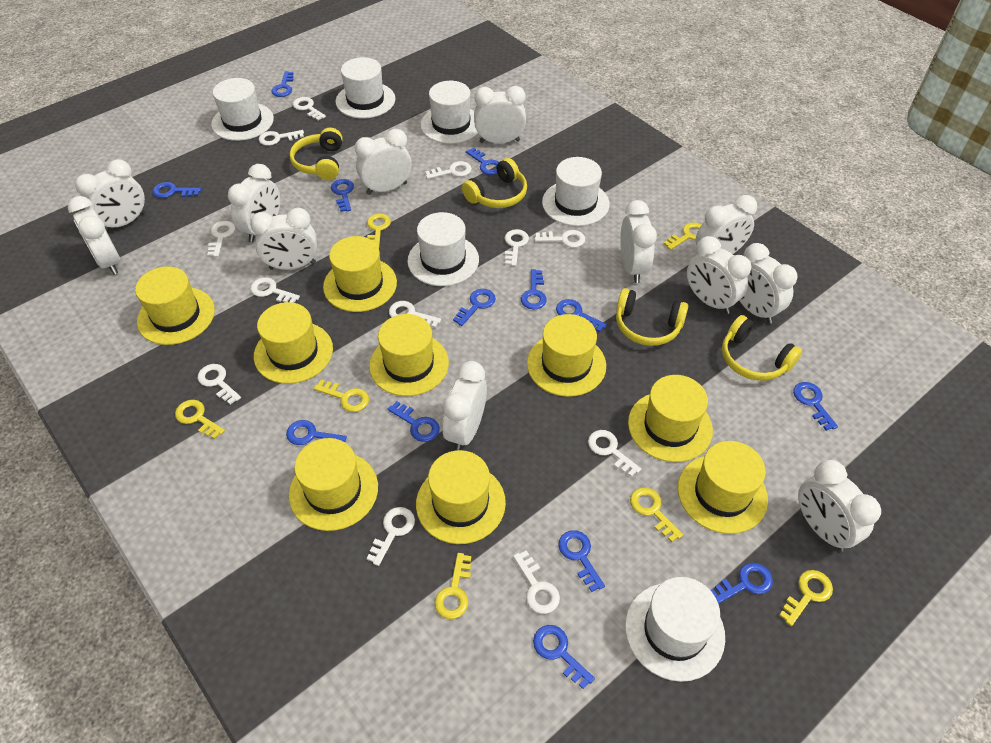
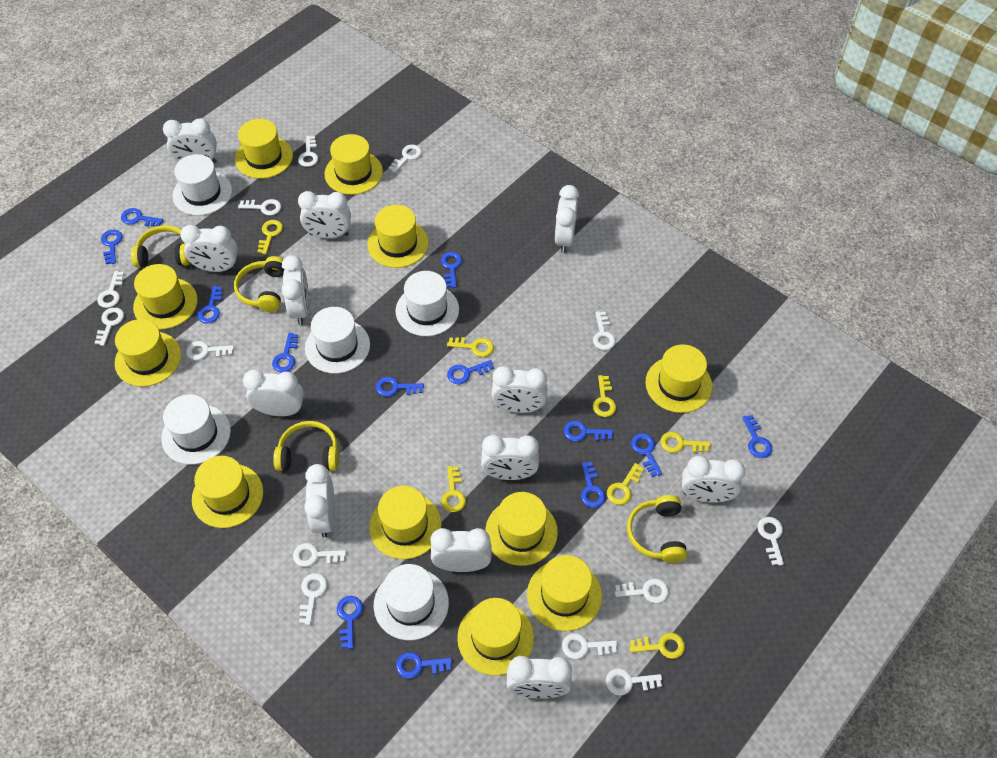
white hat: [211,78,274,141] [335,57,395,118] [407,212,479,286] [420,81,478,144] [542,157,610,226] [625,577,725,682] = 6 -> [161,394,231,465] [172,154,232,216] [305,307,370,374] [374,564,449,640] [395,271,459,336] = 5
white key: [197,364,241,405] [207,221,235,257] [250,277,300,303] [259,130,304,146] [293,97,326,120] [367,507,415,566] [389,301,441,328] [425,161,472,179] [505,229,529,266] [513,551,560,614] [535,230,585,248] [588,430,641,477] = 12 -> [95,307,124,346] [97,271,124,308] [186,341,234,360] [238,199,281,215] [293,543,346,567] [298,136,318,167] [299,573,327,625] [388,145,422,173] [562,633,618,659] [593,311,616,350] [606,668,662,695] [615,579,669,603] [757,517,784,566] = 13
yellow hat: [135,266,215,345] [254,302,333,384] [289,438,378,531] [323,236,397,312] [369,314,449,396] [416,450,506,544] [527,314,606,397] [628,375,713,462] [678,441,768,534] = 9 -> [115,319,181,387] [133,264,198,329] [192,456,263,528] [235,119,293,179] [324,134,383,195] [368,205,429,268] [369,486,442,559] [457,598,534,676] [485,492,558,566] [527,555,602,631] [646,344,712,413] = 11

